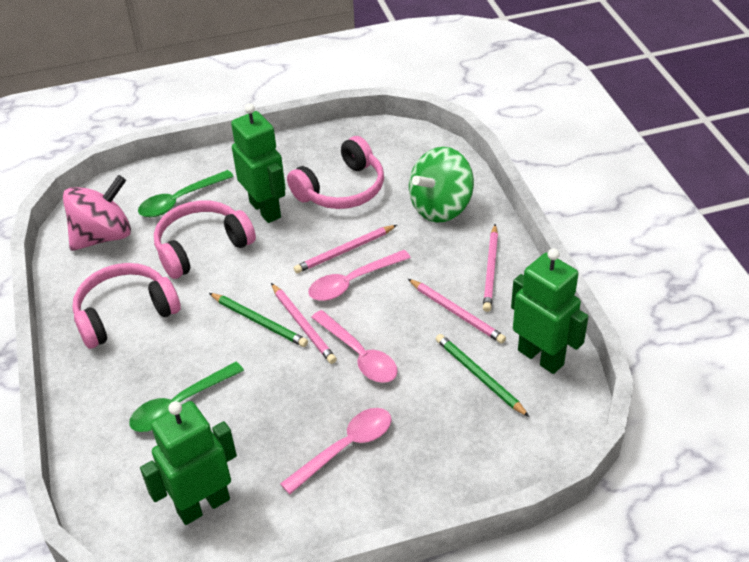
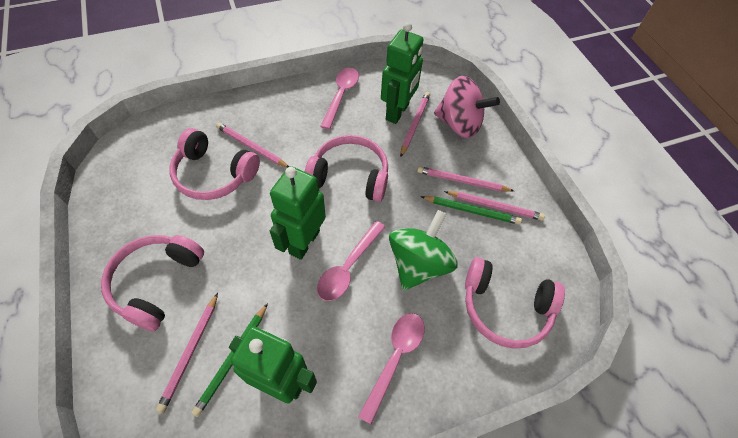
green spoon: [129,361,244,432] [138,170,234,217] = 2 -> none = 0
pink headphones: [72,263,181,349] [154,200,256,279] [287,136,384,209] = 3 -> [101,235,204,331] [169,128,260,200] [305,135,388,202] [465,257,565,349] = 4
pink pencil: [271,283,337,364] [294,225,397,273] [408,279,506,344] [483,224,498,312] = 4 -> [156,293,218,413] [216,123,289,168] [400,92,430,157] [417,166,514,192] [444,191,545,221] = 5

